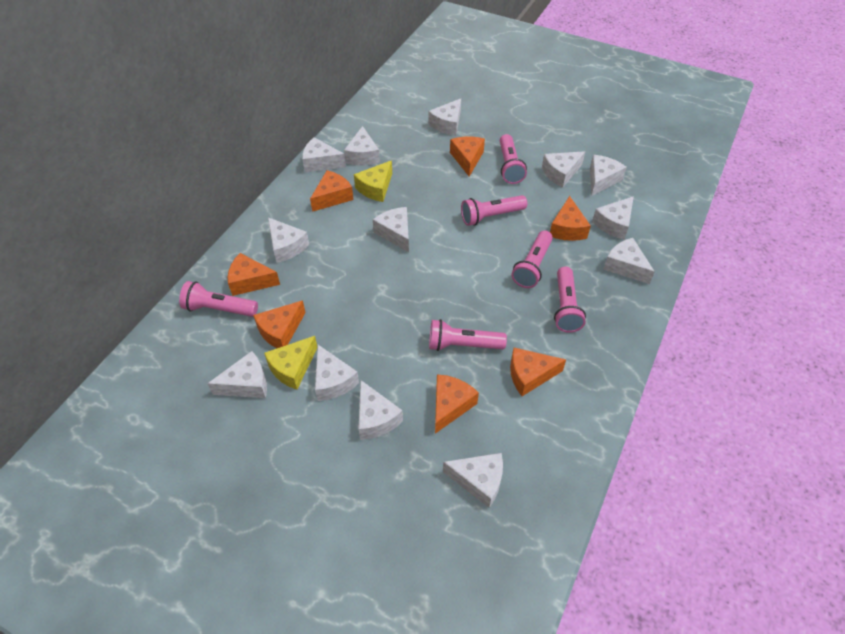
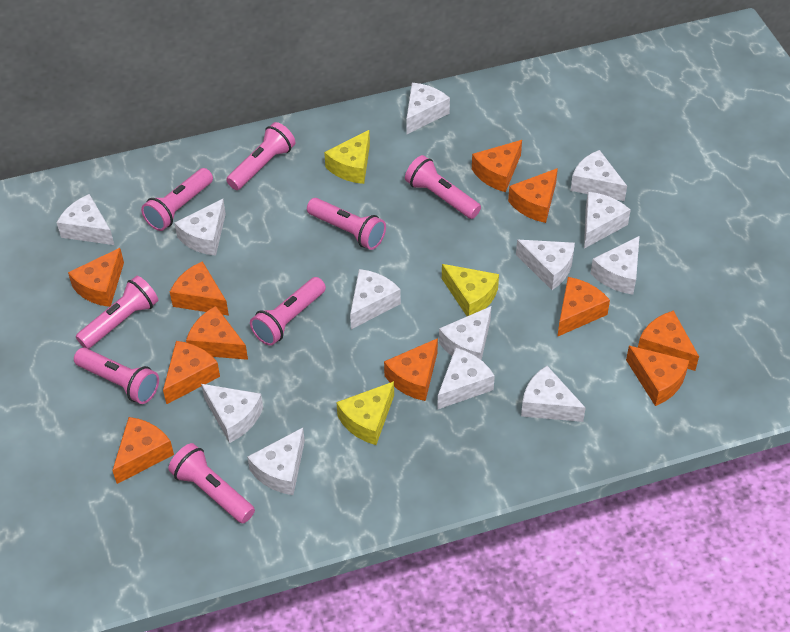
orange cheese: [228,253,280,296] [253,300,306,348] [310,170,353,212] [435,374,479,434] [450,136,485,177] [510,348,566,396] [550,196,591,241] = 7 -> [68,248,124,307] [112,417,174,484] [163,341,220,405] [170,261,229,316] [186,306,248,360] [384,338,438,401] [472,140,522,192] [508,168,558,223] [557,277,610,337] [626,346,690,406] [638,310,699,371] = 11
pink flashlight: [179,281,258,317] [429,319,507,351] [461,195,527,226] [500,134,527,184] [511,230,553,288] [554,267,586,333] = 6 -> [74,348,159,404] [76,275,158,349] [141,168,213,231] [168,443,255,523] [226,122,295,190] [250,277,326,346] [307,198,386,250] [405,155,481,219] = 8
yellow cheese: [264,336,317,390] [354,160,392,202] = 2 -> [324,130,370,184] [336,381,394,445] [442,264,499,316] = 3

